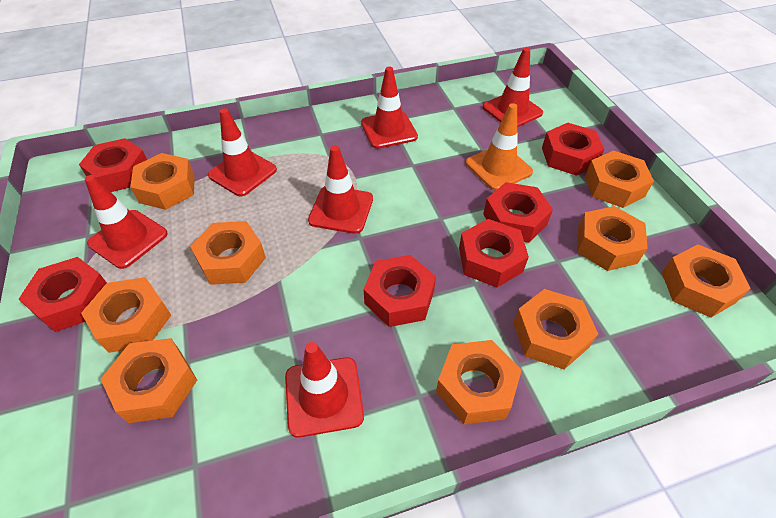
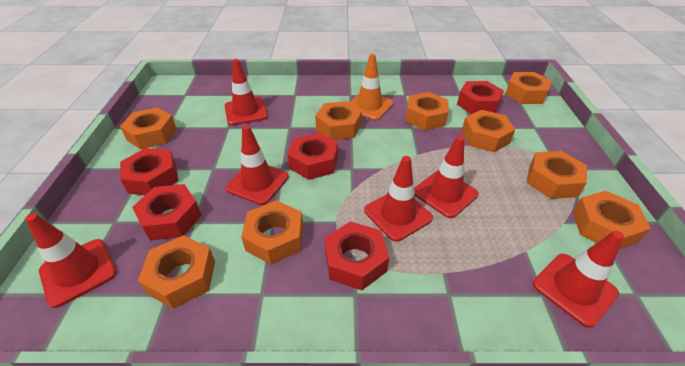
red nut: [19,257,107,332] [79,138,147,192] [363,255,436,327] [459,219,529,288] [483,182,553,243] [542,123,605,176] = 6 -> [120,148,178,195] [132,184,202,241] [288,132,338,180] [324,221,389,290] [457,81,504,114] = 5

